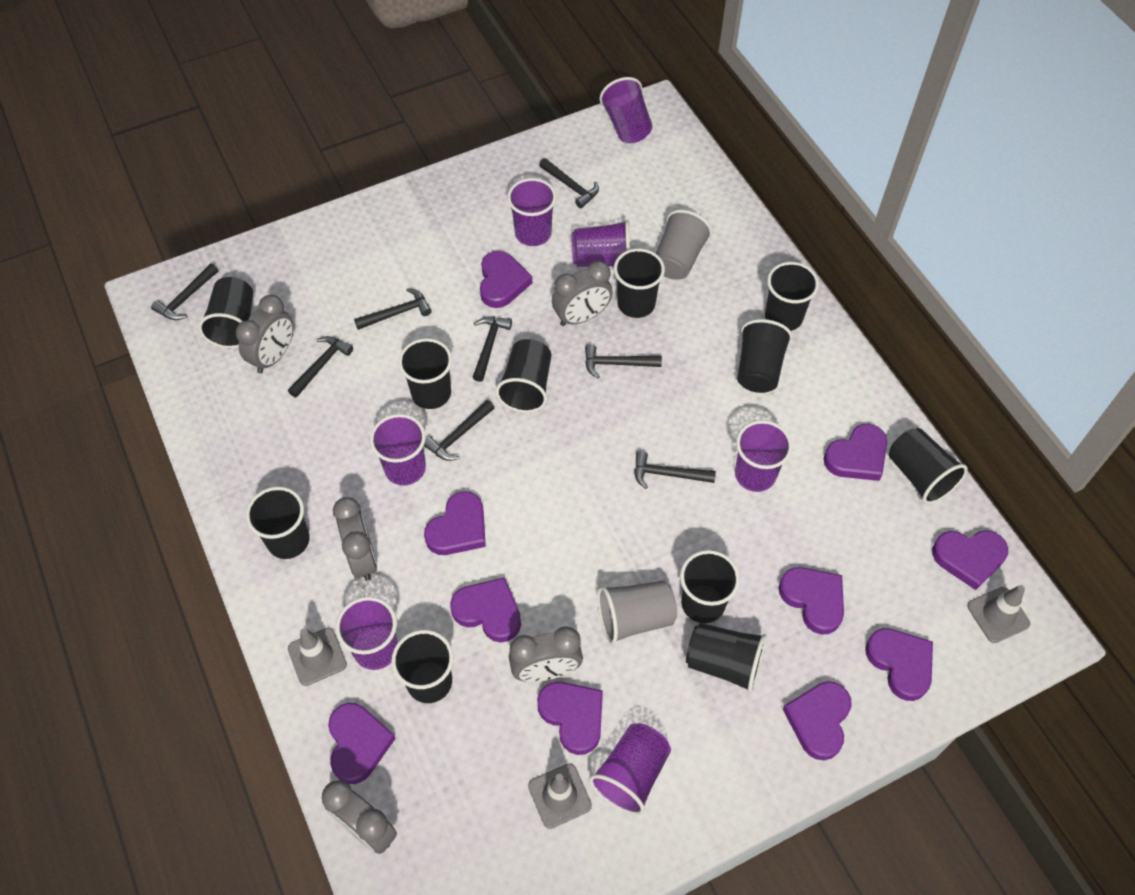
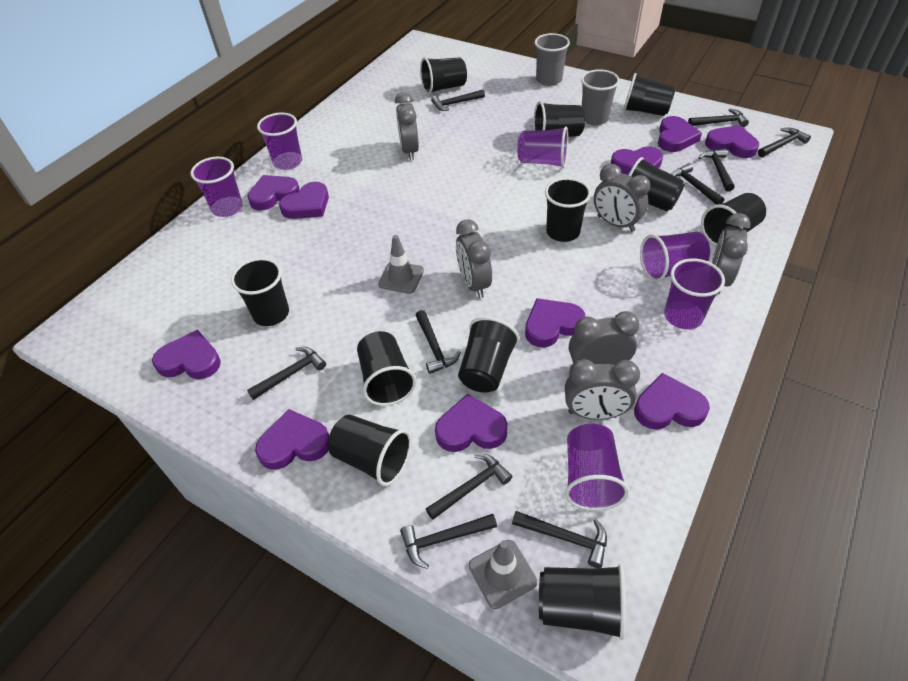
black hammer: [151,264,218,320] [288,336,353,398] [354,288,432,330] [424,400,494,461] [472,317,512,382] [539,158,599,208] [585,344,662,378] [634,451,716,489] = 8 -> [247,347,326,400] [400,514,497,569] [415,310,461,374] [426,454,512,520] [431,90,485,111] [512,511,607,568] [671,163,725,205] [688,109,749,127] [698,149,735,191] [758,128,811,157] = 10
grey clock: [236,295,294,373] [322,780,397,854] [333,497,377,581] [509,626,583,682] [552,261,613,326] = 5 -> [395,92,419,160] [456,219,492,298] [565,359,640,420] [569,311,640,365] [594,164,650,232] [712,213,751,294] = 6
grey traffic cone: [288,627,347,686] [528,763,592,829] [967,585,1030,643] = 3 -> [378,235,424,294] [469,540,537,609] = 2
purple cup: [336,597,398,670] [370,414,426,486] [507,178,556,246] [572,220,631,267] [589,723,671,815] [599,77,652,143] [735,420,792,492] = 7 -> [191,157,243,217] [257,112,302,170] [517,127,568,168] [565,423,629,511] [640,232,710,282] [664,258,725,330] = 6

